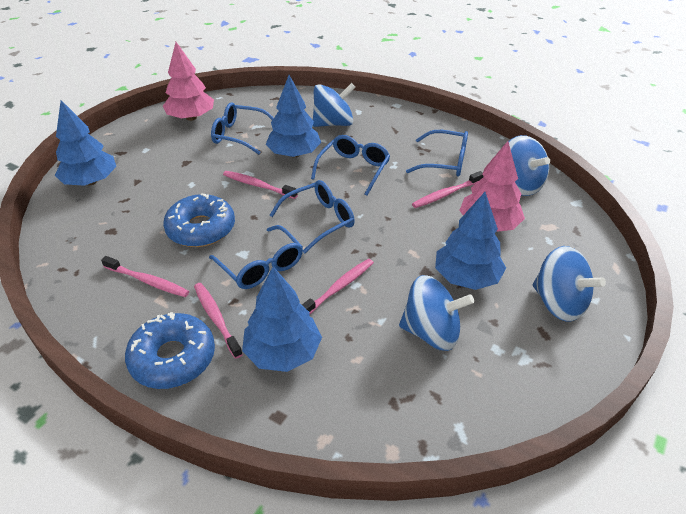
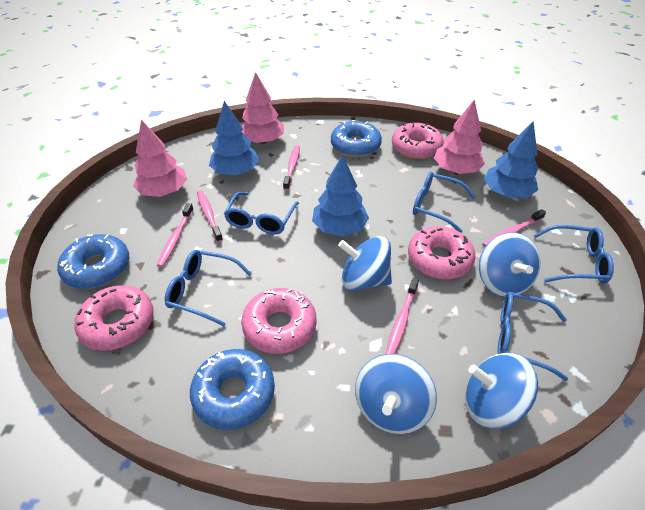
blue donut: [125,312,215,389] [163,193,235,247] = 2 -> [57,234,129,289] [190,349,275,430] [331,120,382,157] = 3
blue tree: [55,100,116,186] [242,267,322,372] [266,75,321,157] [435,192,506,290] = 4 -> [209,101,260,175] [312,155,369,236] [484,121,538,198] = 3
pink donut: none = 0 -> [74,285,154,351] [241,288,316,354] [392,122,444,159] [408,226,475,279] = 4
pink tree: [163,42,214,121] [459,141,525,232] = 2 -> [133,120,187,197] [241,72,284,144] [434,99,485,174] = 3

